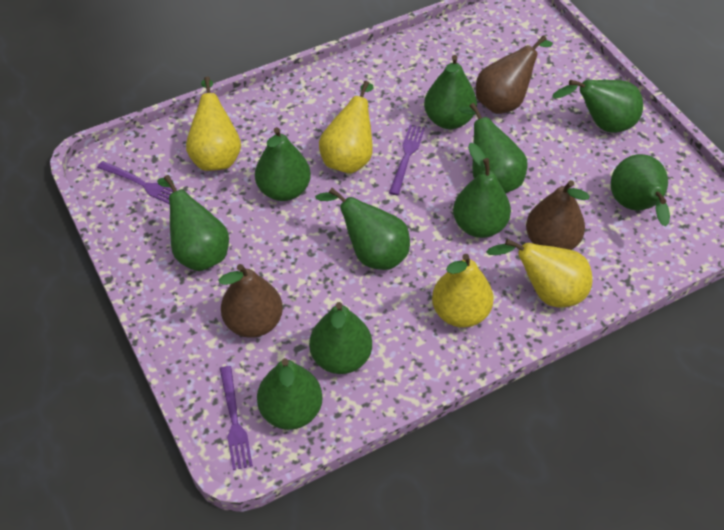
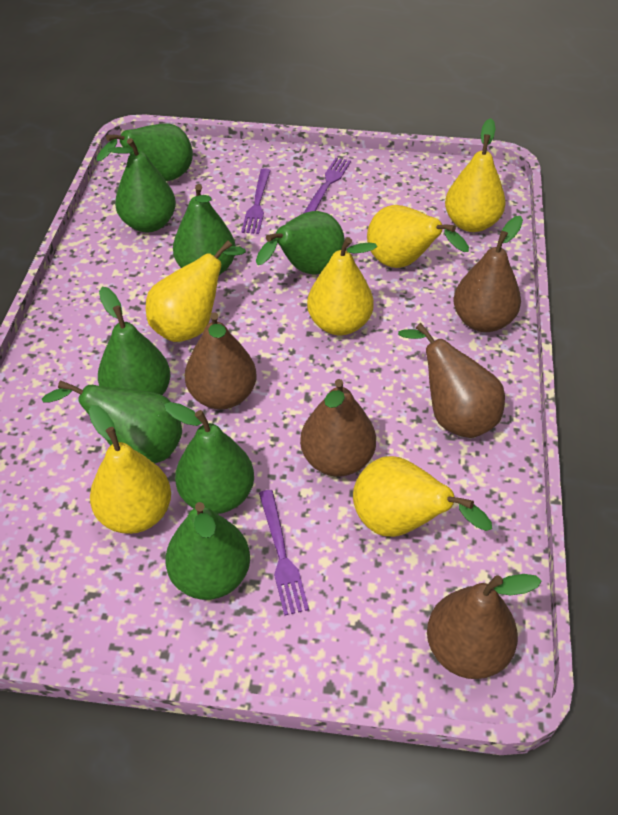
brown pear: [219,264,283,338] [476,35,553,114] [526,180,590,250] = 3 -> [185,312,257,409] [300,379,376,477] [398,323,505,438] [427,574,542,679] [453,216,523,332] = 5
green pear: [157,175,229,271] [255,127,311,201] [257,358,323,430] [309,302,372,374] [315,188,410,270] [424,55,477,129] [453,143,511,238] [458,103,528,193] [552,80,643,133] [611,154,670,227] = 10 -> [42,380,182,463] [97,123,193,181] [98,287,171,395] [108,138,176,232] [164,402,254,514] [166,502,250,600] [173,184,236,275] [256,211,345,275] = 8
yellow pear: [186,77,241,171] [319,81,374,174] [432,254,494,328] [486,239,592,308] = 4 -> [89,405,171,534] [146,241,246,342] [307,237,377,335] [353,456,492,537] [367,205,469,268] [445,118,506,232] = 6

